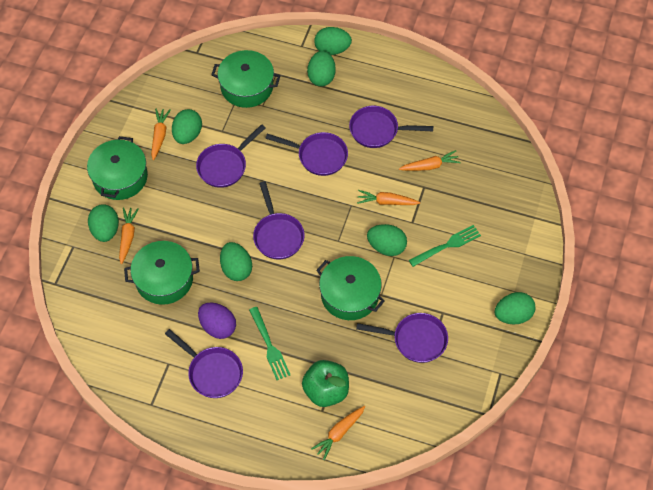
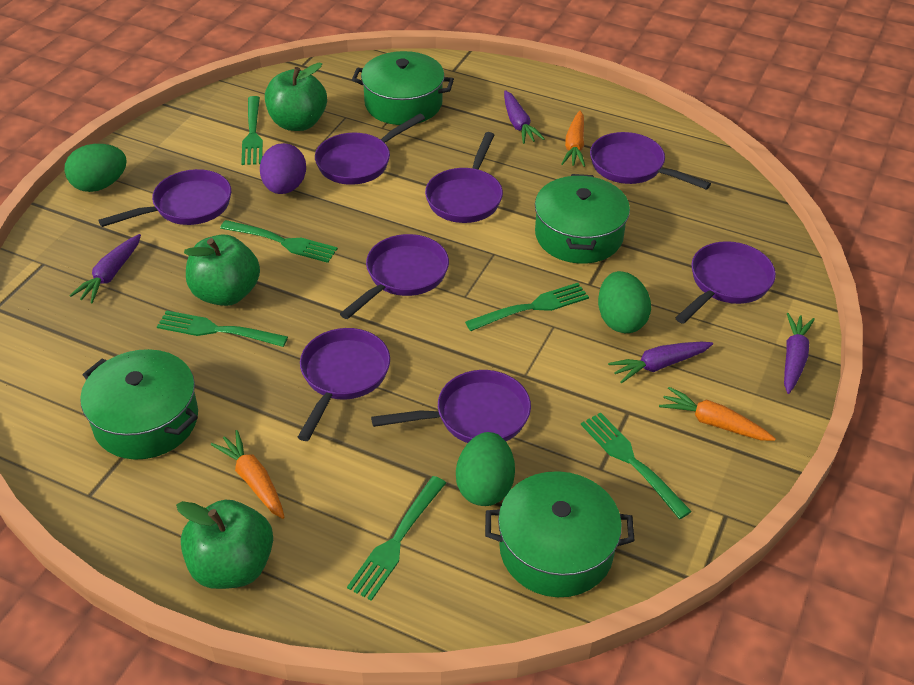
green apple: [302,360,349,407] = 1 -> [176,500,273,589] [184,235,260,306] [265,63,327,131] = 3
green egg: [88,204,119,242] [172,109,202,144] [220,242,252,281] [307,51,336,86] [314,27,352,55] [367,224,407,256] [495,292,535,324] = 7 -> [64,144,127,192] [456,432,515,506] [598,271,651,333] = 3
green fork: [249,307,291,380] [409,225,481,267] = 2 -> [157,310,288,347] [220,220,338,263] [241,96,263,165] [347,476,446,601] [465,283,589,331] [581,412,692,519] = 6
orange carrot: [119,207,139,264] [151,109,170,160] [311,406,365,460] [357,190,420,205] [399,150,461,171] = 5 -> [211,430,285,519] [561,111,585,167] [659,387,776,441] = 3
purple carrot: none = 0 -> [69,234,141,303] [504,90,545,144] [608,342,713,383] [784,313,815,394] = 4
purple pan: [165,329,243,398] [196,124,265,188] [253,181,305,260] [265,132,348,176] [349,106,433,148] [356,313,448,363] = 6 -> [98,169,231,227] [298,328,390,441] [315,114,425,185] [340,234,449,319] [371,370,531,443] [425,132,503,223] [590,132,711,190] [675,241,776,324] = 8

